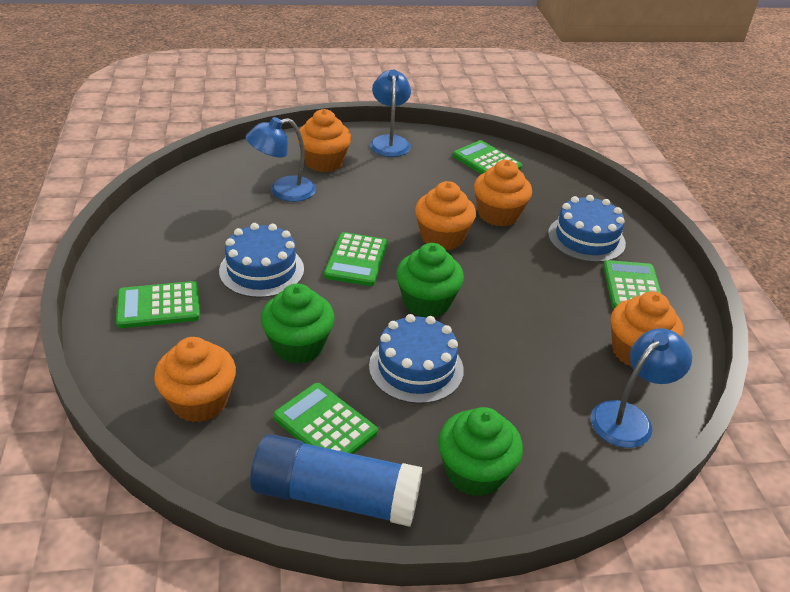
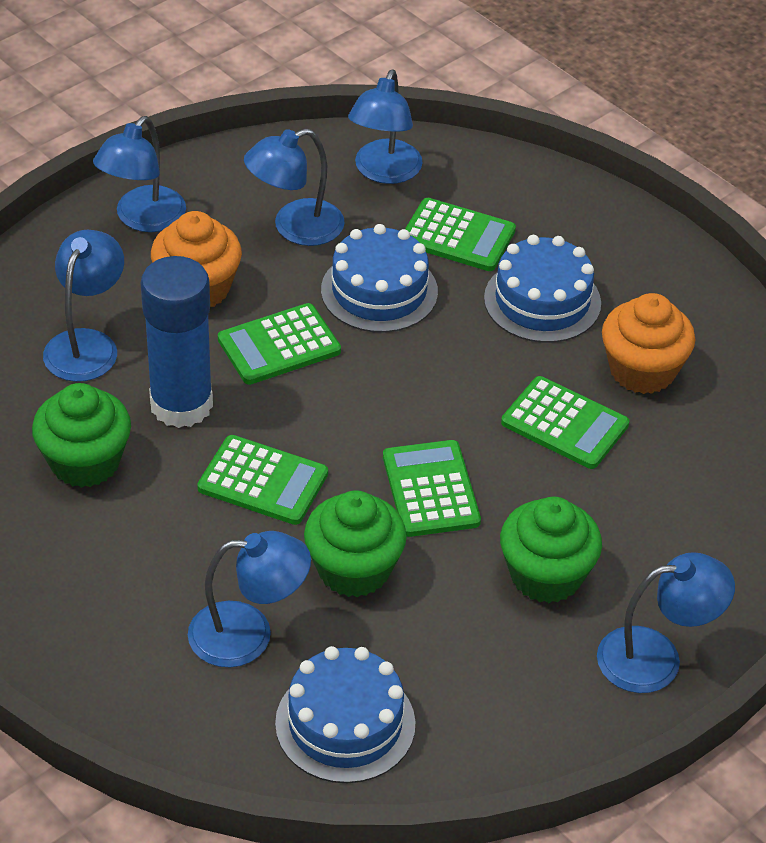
blue lamp: [246,117,316,202] [370,70,411,157] [591,328,692,448] = 3 -> [43,230,124,382] [93,116,186,232] [188,531,311,667] [244,128,345,246] [348,69,423,184] [597,552,735,693] = 6
orange cupcake: [154,337,236,423] [297,109,351,172] [415,181,476,251] [474,160,532,226] [611,292,683,367] = 5 -> [151,211,242,307] [602,293,695,394] = 2

